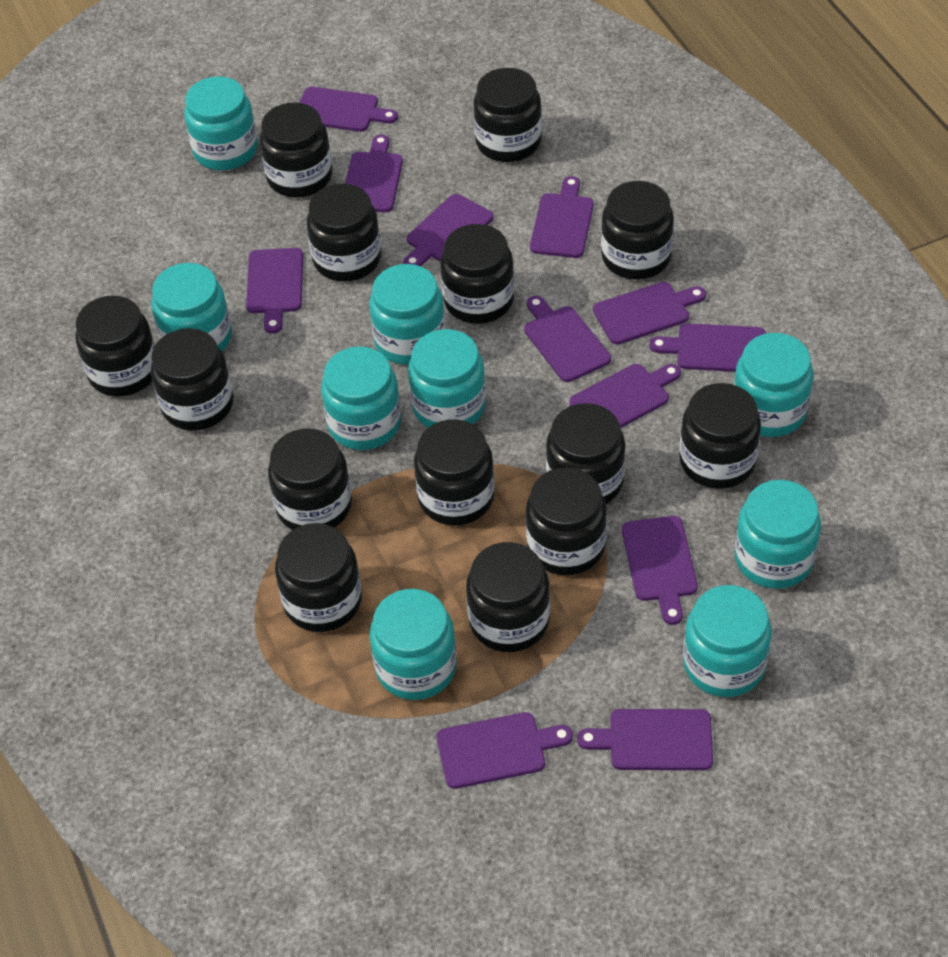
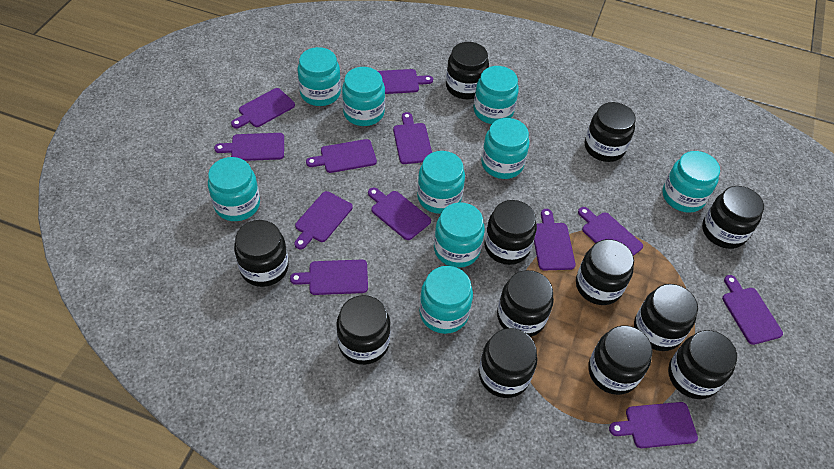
black jar: [75,296,155,397] [151,328,233,431] [260,103,332,198] [268,429,352,530] [275,523,362,632] [307,184,381,282] [414,420,495,526] [440,224,514,324] [466,542,550,652] [473,68,542,162] [526,467,607,575] [546,403,625,504] [601,181,674,280] [679,383,761,489] = 14 -> [234,220,289,287] [336,295,391,365] [446,42,489,99] [479,328,538,398] [484,200,537,265] [497,270,554,337] [576,239,634,305] [585,102,636,162] [588,325,653,395] [634,284,698,351] [668,330,737,399] [702,186,764,249] = 12

